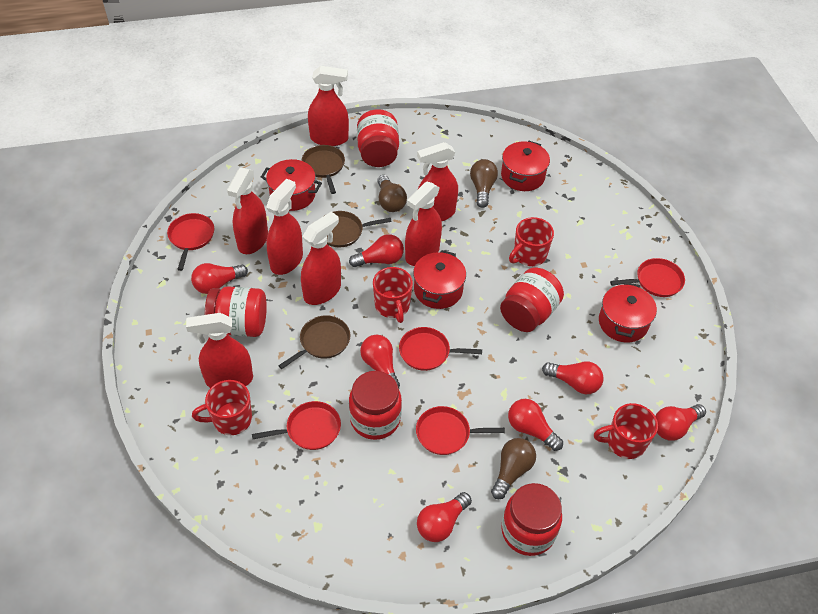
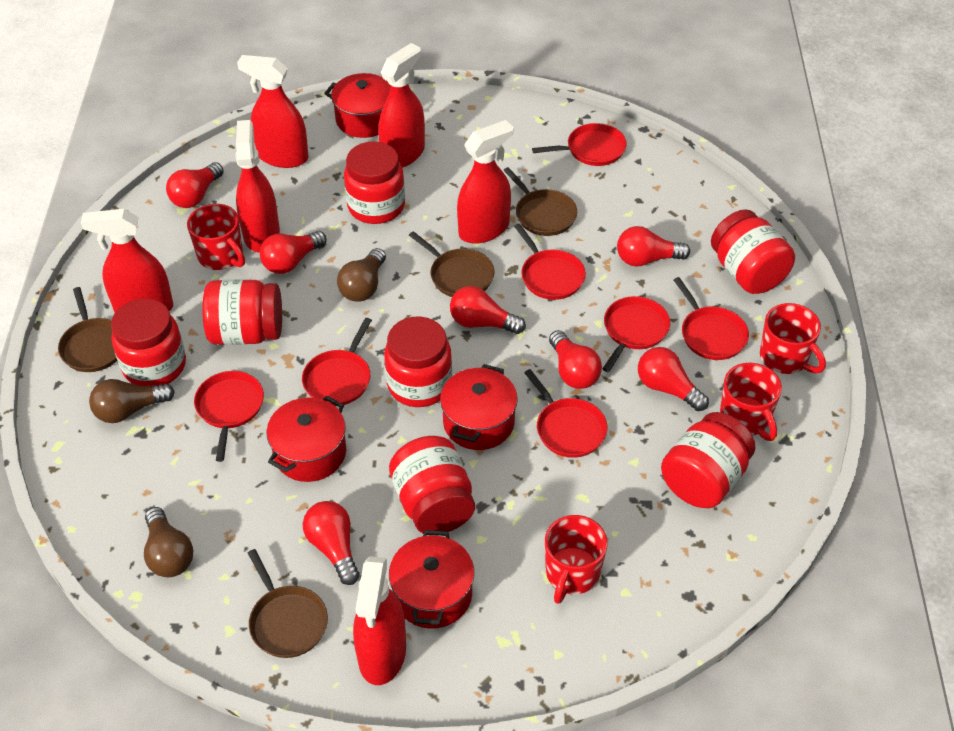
brown pan: [278,315,350,369] [302,145,345,194] [324,211,392,247] = 3 -> [58,287,117,372] [248,549,328,658] [409,231,495,297] [503,167,577,236] = 4
red jar: [205,286,267,337] [349,371,402,440] [357,109,399,167] [500,268,564,332] [501,483,562,556] = 5 -> [111,298,186,386] [202,279,282,345] [344,141,405,224] [384,317,452,407] [389,436,475,534] [661,412,755,508] [711,209,795,294] = 7
red pan: [167,213,214,271] [252,401,341,450] [399,327,482,371] [416,406,505,455] [610,258,685,297] = 5 -> [194,371,264,462] [302,318,372,406] [514,223,586,300] [524,369,608,458] [532,123,627,166] [602,296,670,372] [674,277,749,360] = 7
red spray bottle: [186,313,253,388] [227,168,268,254] [266,179,303,275] [301,212,341,305] [308,66,349,146] [405,182,442,266] [417,142,458,222] = 7 -> [81,209,173,312] [235,120,280,252] [237,55,309,168] [353,556,406,685] [378,43,425,168] [457,120,513,244] = 6

